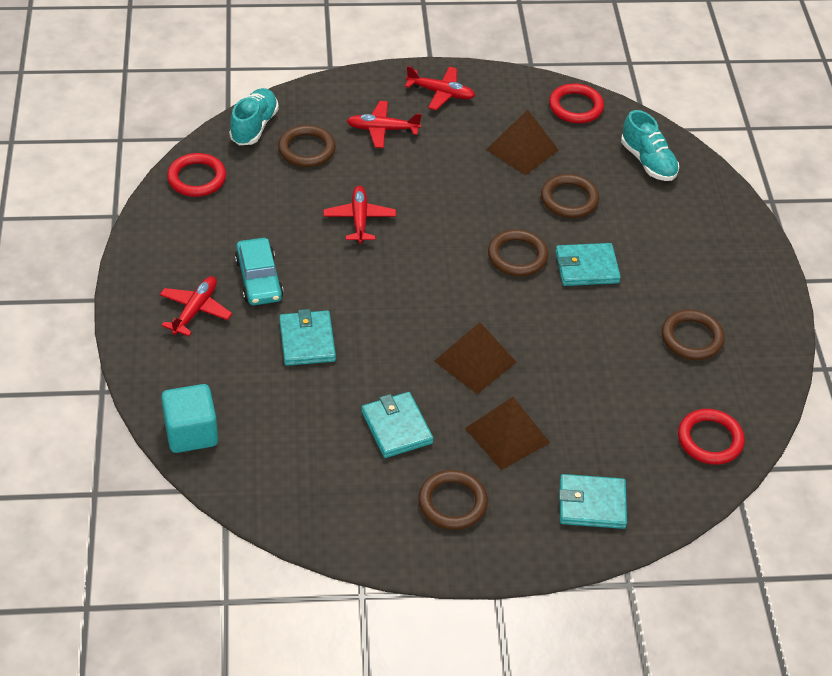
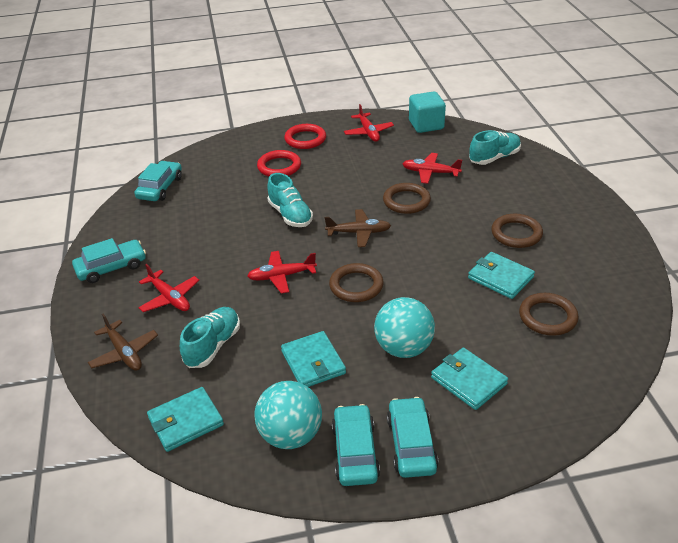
brown plane: none = 0 -> [88,314,158,371] [325,209,391,247] = 2
brown pyramid: [434,322,516,394] [465,397,550,470] [486,109,559,175] = 3 -> none = 0
brown ring: [278,125,336,167] [418,470,488,530] [488,229,548,276] [541,174,599,218] [662,309,725,360] = 5 -> [329,263,384,302] [383,183,431,214] [491,214,543,248] [519,293,579,336] = 4
red ring: [167,153,226,197] [549,83,604,123] [678,409,745,465] = 3 -> [257,150,301,177] [284,124,326,149] = 2
turquoise ball: none = 0 -> [254,381,322,449] [374,297,435,358] = 2
turquoise car: [235,238,283,305] = 1 -> [72,238,146,283] [134,161,182,201] [332,404,380,486] [387,397,439,478] = 4
turquoise shoe: [229,88,279,145] [621,110,679,181] = 2 -> [180,307,240,368] [267,173,313,227] [469,130,521,165] = 3

